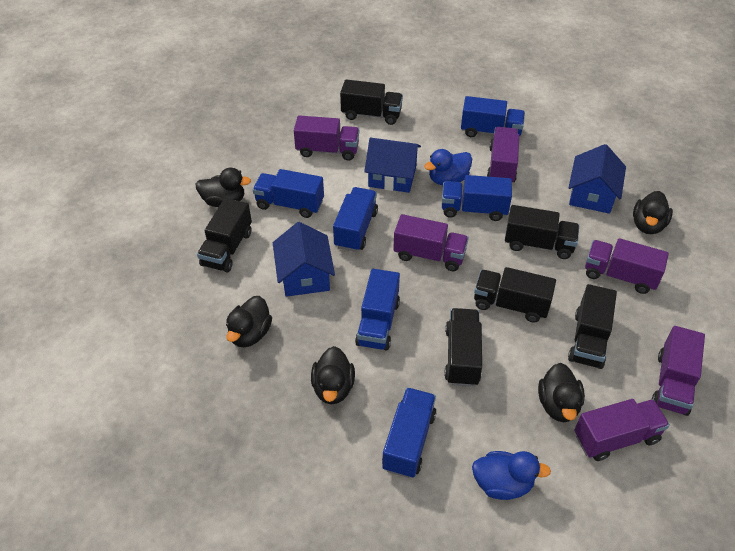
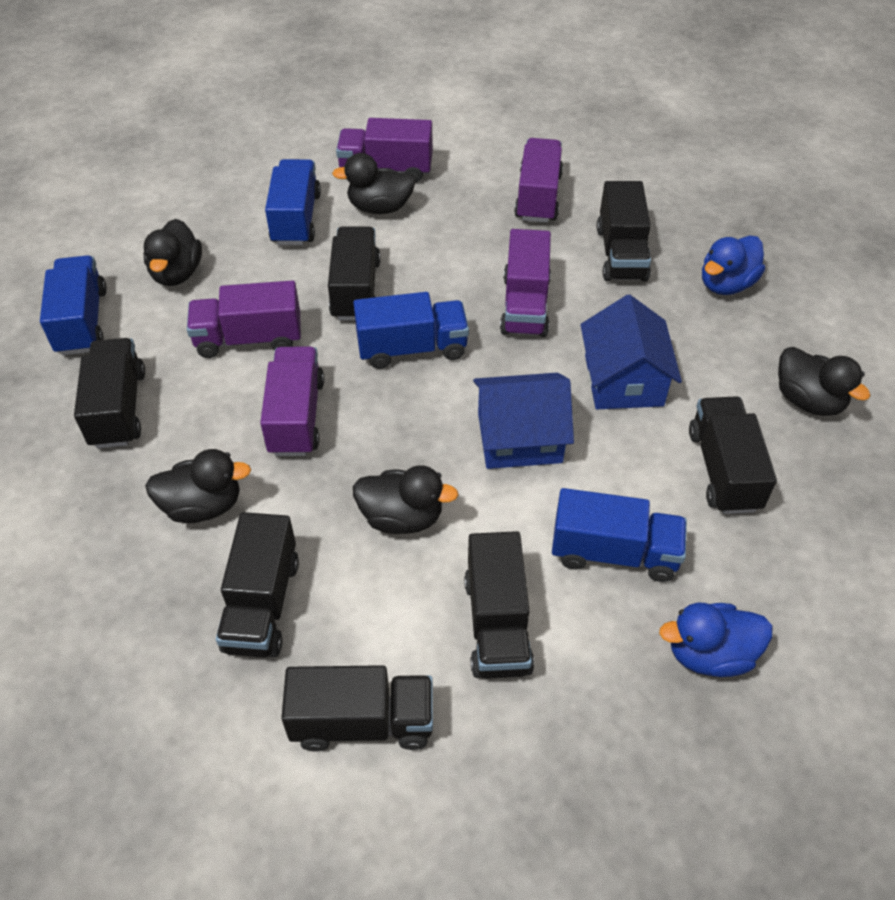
black truck: [197,198,252,272] [340,79,403,125] [444,308,482,387] [474,267,556,323] [505,205,579,259] [568,284,617,369] = 6 -> [74,338,145,448] [216,512,299,658] [281,665,433,752] [328,226,381,321] [464,531,534,679] [597,181,651,281] [689,396,777,514] = 7
blue house: [273,222,335,297] [364,137,421,193] [568,144,626,214] = 3 -> [473,373,574,469] [581,295,682,409] = 2
blue truck: [253,169,324,218] [333,187,378,252] [355,269,400,351] [382,387,436,478] [442,175,512,221] [461,96,525,137] = 6 -> [40,255,107,355] [265,159,321,245] [353,292,469,369] [552,488,687,582] = 4
purple truck: [294,115,359,161] [393,214,469,271] [487,127,519,182] [574,399,670,461] [585,238,669,294] [652,326,705,416] = 6 -> [187,280,301,358] [260,346,324,456] [336,118,433,183] [500,229,551,337] [514,138,563,223] = 5

